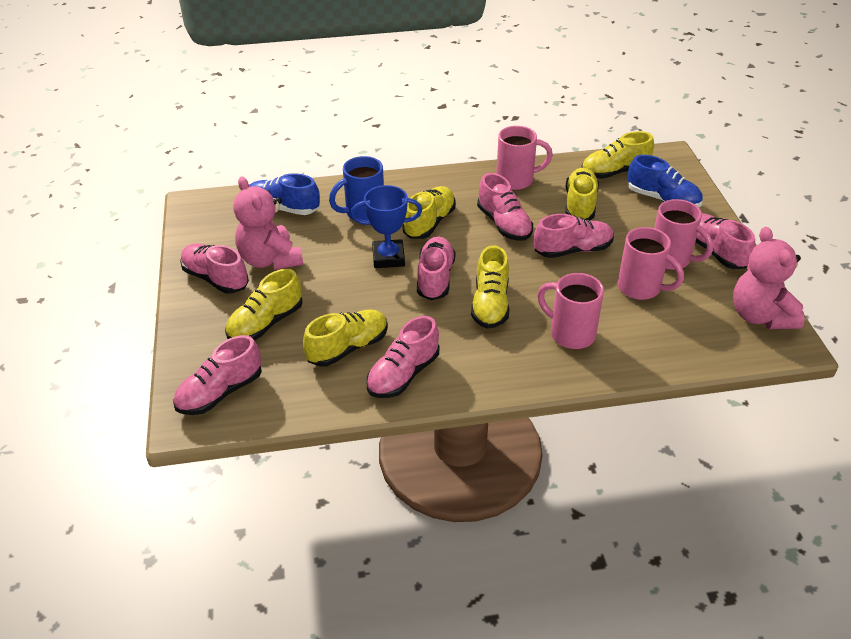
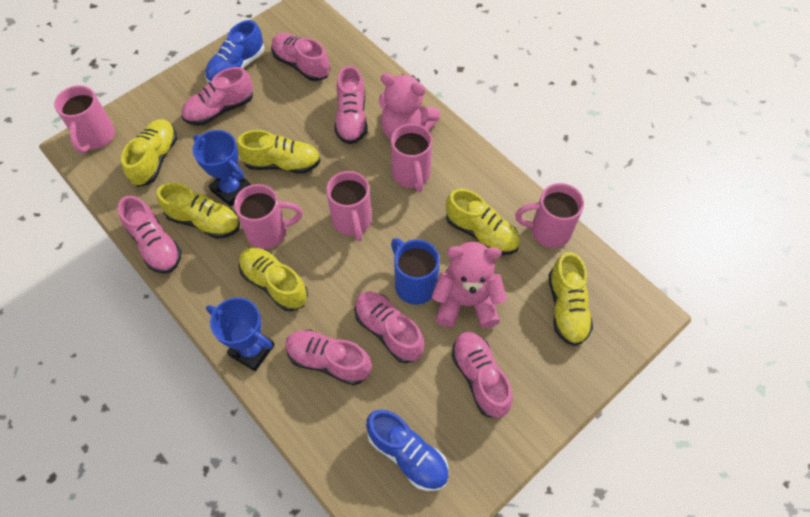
blue trophy: [351,185,422,268] = 1 -> [193,130,251,207] [206,297,275,371] = 2
pink mug: [496,126,553,190] [538,273,604,349] [618,227,684,300] [654,199,713,270] = 4 -> [54,85,115,153] [234,184,303,249] [326,171,372,241] [391,124,432,192] [515,183,584,248] = 5

